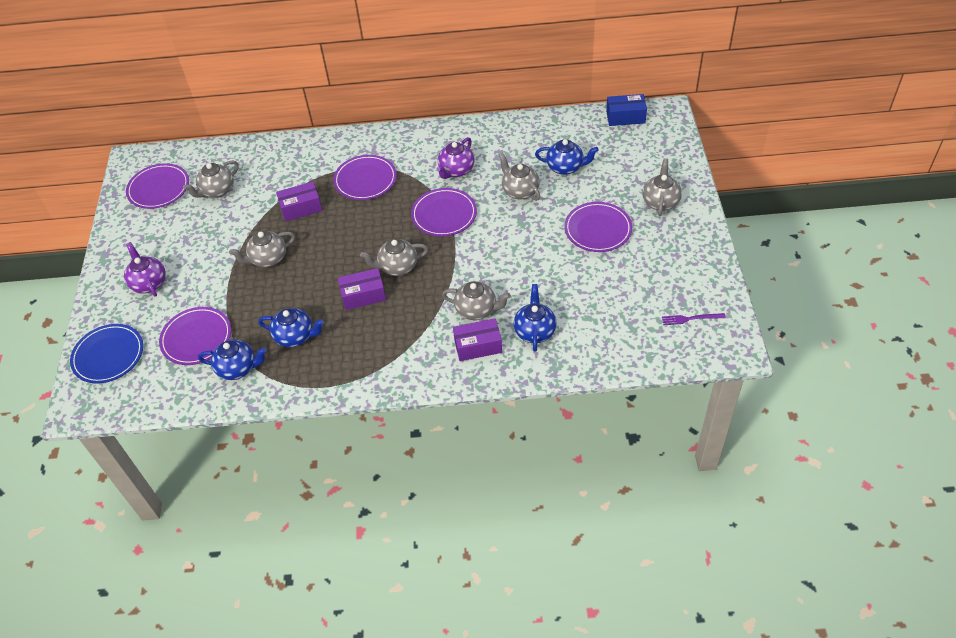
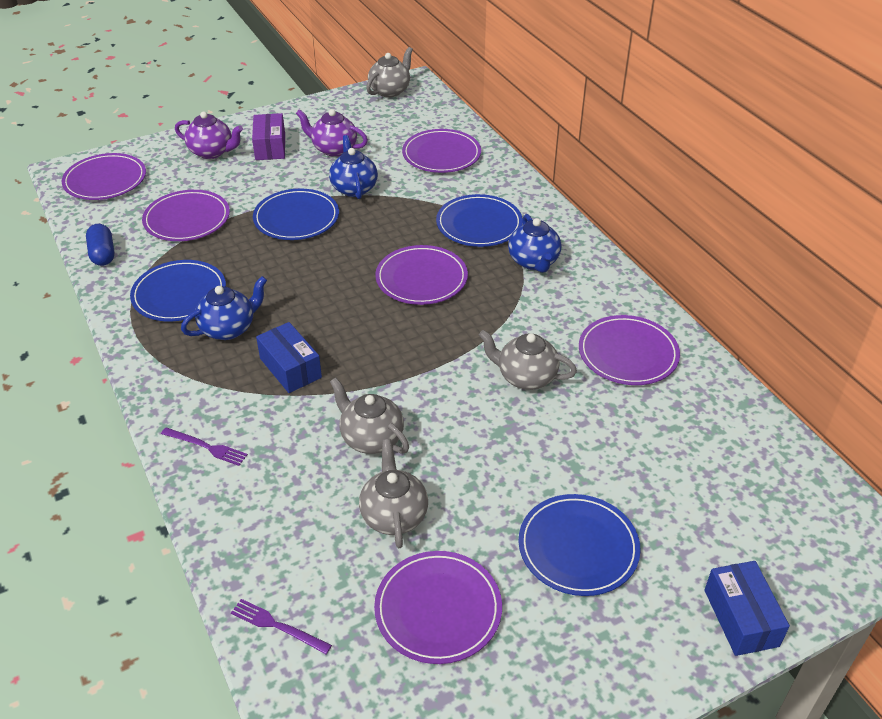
blue box: [606,94,647,126] = 1 -> [256,322,322,393] [704,561,790,656] = 2
blue capsule: none = 0 -> [86,224,115,266] = 1
blue plate: [70,324,143,383] = 1 -> [130,260,226,322] [253,188,339,240] [436,194,523,247] [519,494,641,596] = 4
blue teapot: [198,339,267,380] [258,308,324,347] [513,284,557,352] [535,139,599,175] = 4 -> [181,276,267,340] [329,135,378,199] [508,214,561,273] = 3
grey teapot: [183,160,238,198] [229,231,295,267] [360,239,428,276] [442,281,511,320] [499,153,540,201] [642,158,682,216] = 6 -> [330,377,409,454] [359,439,428,548] [366,47,413,97] [479,330,577,390] = 4
purple box: [276,182,323,222] [338,268,386,310] [453,318,502,361] = 3 -> [252,113,285,160] = 1
purple fork: [662,313,726,325] = 1 -> [161,427,248,466] [231,599,332,654] = 2
purple plate: [126,163,189,209] [159,307,231,365] [333,155,397,200] [411,188,477,236] [564,202,632,252] = 5 -> [62,153,146,200] [142,190,230,241] [374,551,502,664] [375,245,468,305] [402,129,481,173] [579,315,680,385] = 6

